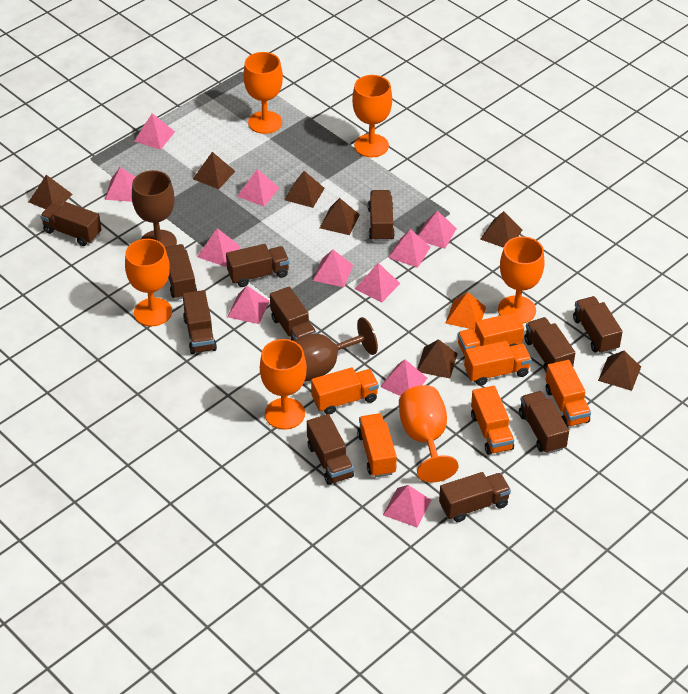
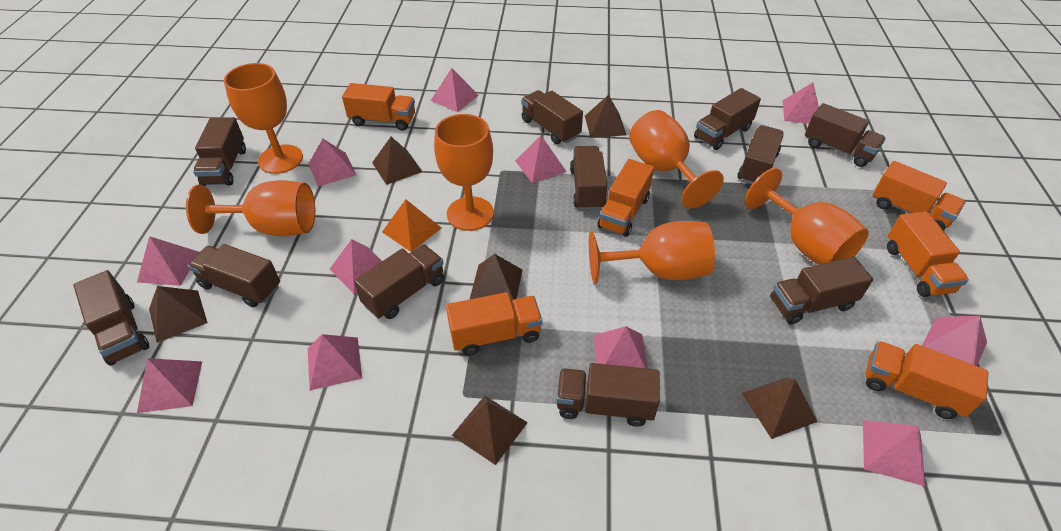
brown goblet: [132,170,177,247] [293,317,378,382] = 2 -> none = 0
brown pyramid: [29,175,72,209] [193,152,235,189] [284,171,325,208] [320,198,360,235] [417,339,458,378] [480,211,522,248] [598,351,641,391] = 7 -> [149,286,207,343] [372,137,423,185] [452,396,528,465] [470,254,522,303] [585,95,626,138] [742,378,818,439] = 6

